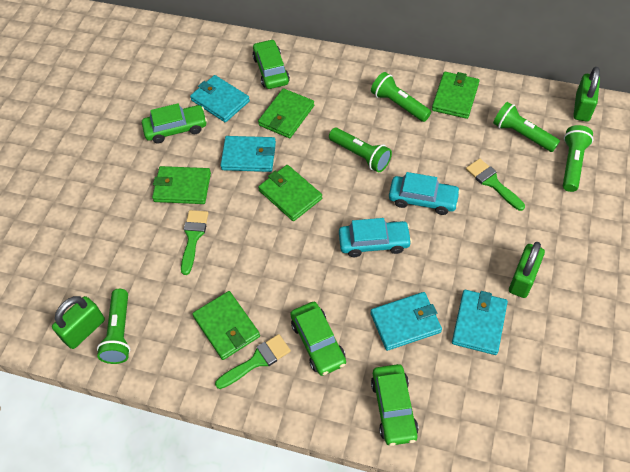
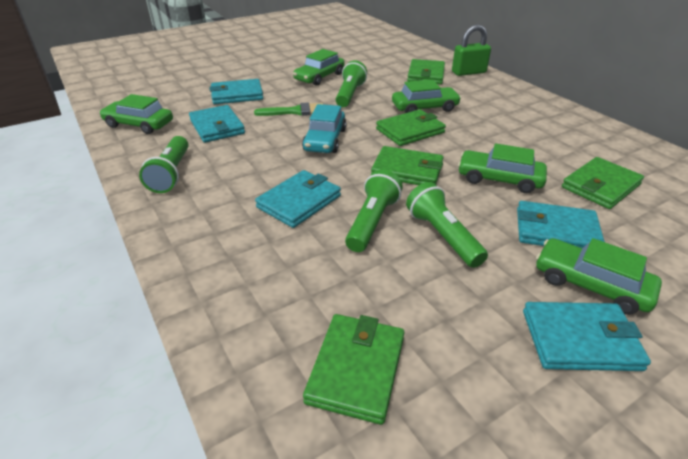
green brush: [181,210,209,275] [215,334,291,389] [466,158,525,211] = 3 -> [254,103,323,116] = 1
green car: [142,103,207,143] [252,39,290,89] [290,302,346,376] [371,364,419,446] = 4 -> [99,94,173,134] [293,49,344,86] [392,79,461,113] [458,143,547,193] [536,238,662,315] = 5
green flashlight: [97,289,130,364] [329,128,392,172] [371,72,431,122] [493,102,560,152] [563,125,593,192] = 5 -> [139,136,189,193] [336,60,367,107] [345,169,403,252] [406,182,488,268] = 4
green padlock: [52,296,105,349] [509,242,545,298] [573,67,600,122] = 3 -> [452,24,491,76] = 1
turquoise car: [339,218,412,257] [389,172,460,215] = 2 -> [302,104,346,153] = 1
turquoise wallet: [190,75,250,122] [220,136,276,172] [371,292,442,351] [452,290,508,355] = 4 -> [189,105,245,143] [209,79,263,104] [255,170,341,228] [517,201,605,248] [523,302,651,371] = 5

